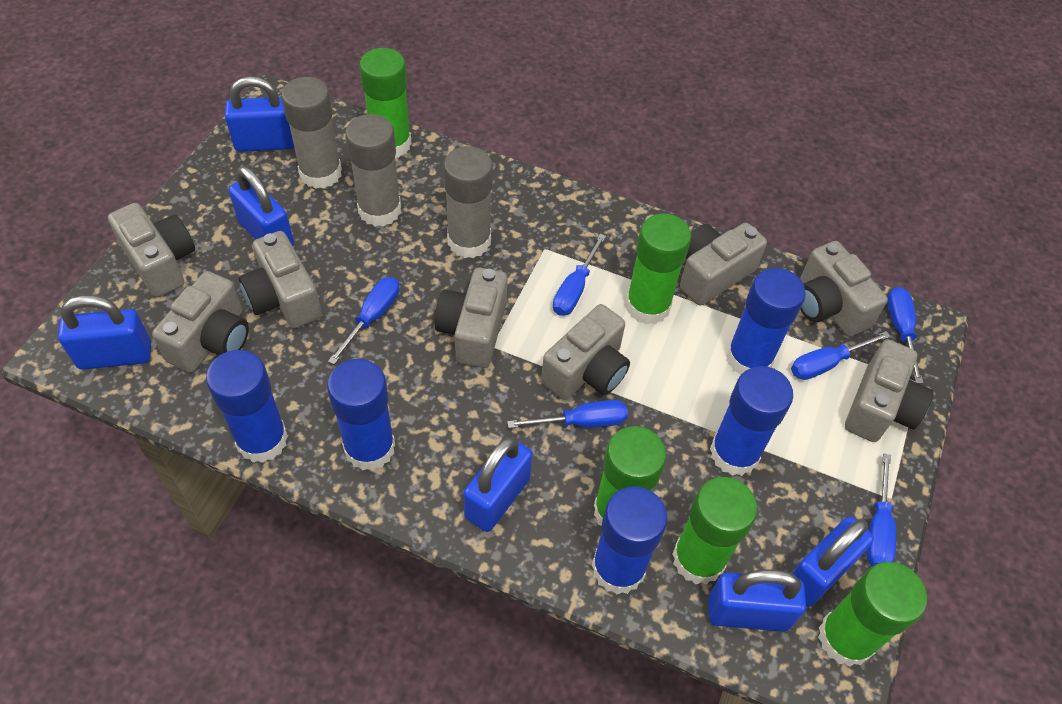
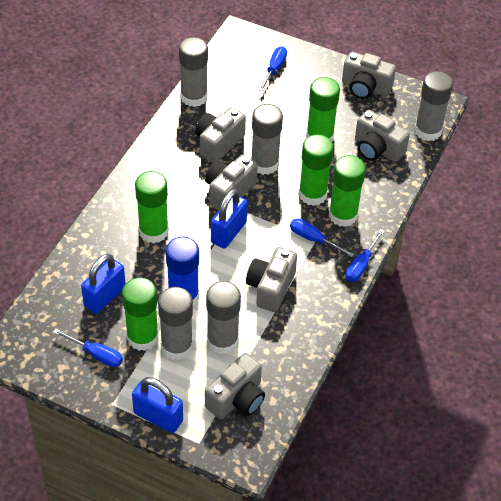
blue glue stick: [206,350,288,463] [327,359,395,471] [592,487,668,595] [710,366,793,476] [726,268,806,375] = 5 -> [166,237,199,305] = 1
blue padlock: [58,295,151,370] [225,76,294,152] [229,166,294,246] [463,437,533,532] [708,569,806,632] [792,517,874,607] = 6 -> [81,254,126,314] [132,377,183,433] [211,189,247,248] = 3
blue screwdriver: [328,277,399,364] [507,400,628,428] [553,234,606,316] [791,331,891,380] [867,453,896,566] [887,287,923,384] = 6 -> [53,329,123,367] [259,47,287,91] [290,219,355,257] [346,229,385,282] = 4
grey camera: [108,203,195,297] [152,271,249,373] [239,231,322,328] [435,267,507,368] [541,304,630,400] [680,223,767,305] [800,241,888,337] [845,340,934,442] = 8 -> [195,107,246,163] [205,155,258,210] [205,353,265,419] [246,247,297,312] [342,52,396,99] [355,110,410,162] = 6
grey glue stick: [281,77,342,189] [345,114,401,227] [443,146,493,258] = 3 -> [158,287,193,360] [179,37,208,107] [206,281,241,354] [251,104,283,175] [414,71,453,141] = 5

